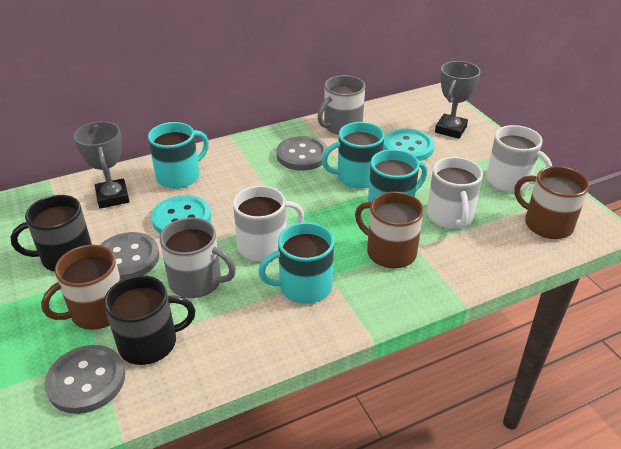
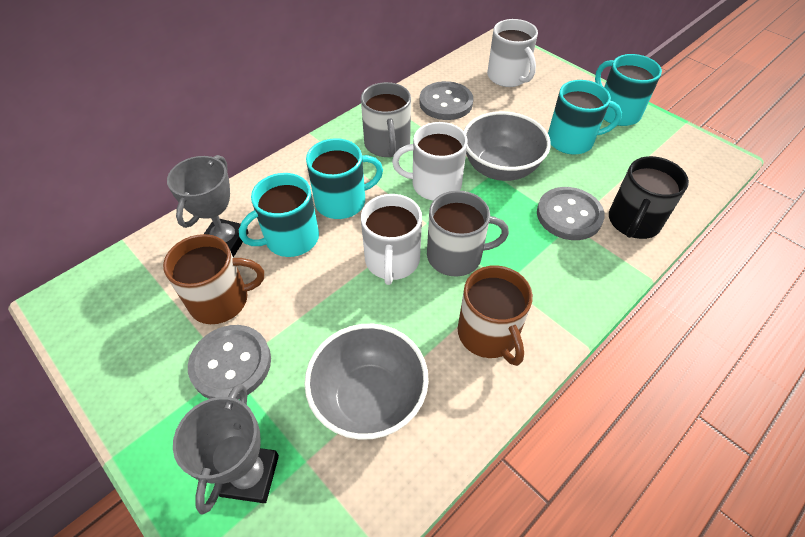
black mug: [11,195,92,272] [104,275,195,365] = 2 -> [609,156,689,239] = 1
brown mug: [41,245,121,330] [355,192,424,268] [514,166,589,239] = 3 -> [163,234,264,324] [458,265,533,366] = 2
grey bowl: none = 0 -> [304,324,429,440] [464,111,551,181] = 2
turquoise button: [151,195,211,234] [383,128,435,161] = 2 -> none = 0

